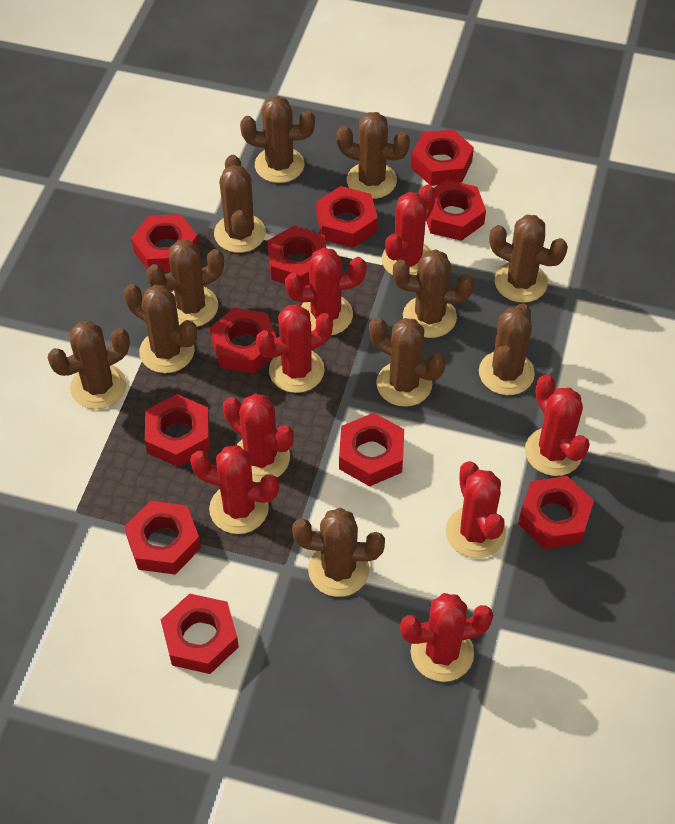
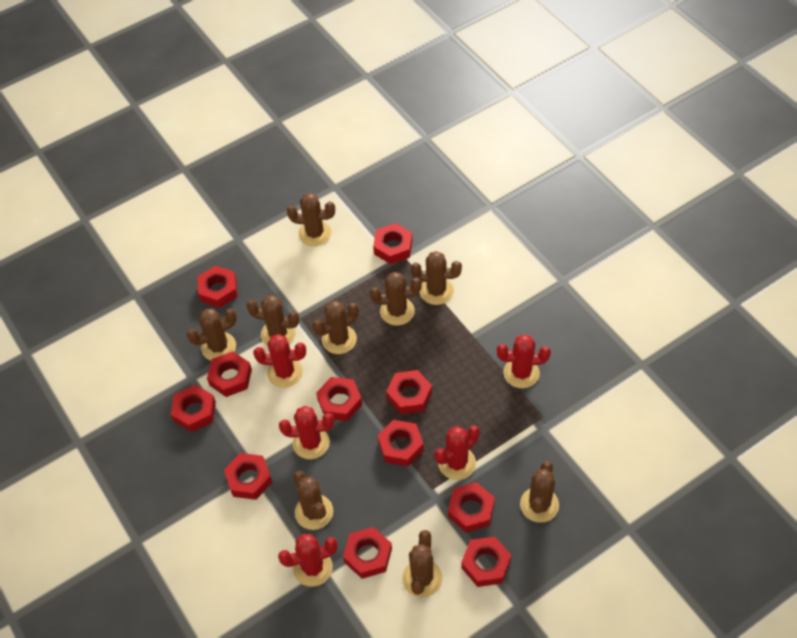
brown cactus: [48,321,130,409] [124,284,197,373] [147,239,224,327] [214,155,266,253] [240,96,315,183] [292,508,385,597] [337,112,410,199] [369,317,446,407] [393,249,474,338] [479,303,535,395] [489,215,568,303] = 11 -> [187,309,237,360] [246,295,299,346] [287,193,335,246] [293,471,333,530] [313,301,359,354] [370,272,422,326] [402,530,442,597] [411,251,462,305] [520,461,559,523] = 9
red cactus: [190,445,279,534] [223,393,294,482] [256,304,333,393] [285,248,366,335] [382,185,436,275] [400,593,493,682] [446,461,506,558] [525,374,590,476] = 8 -> [253,334,306,388] [278,534,338,587] [279,406,334,459] [434,425,480,480] [497,334,551,388] = 5

